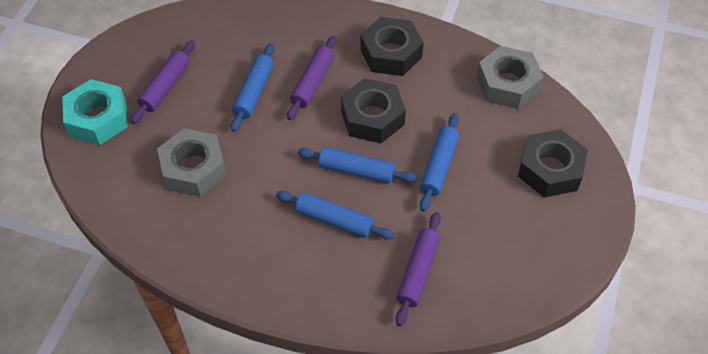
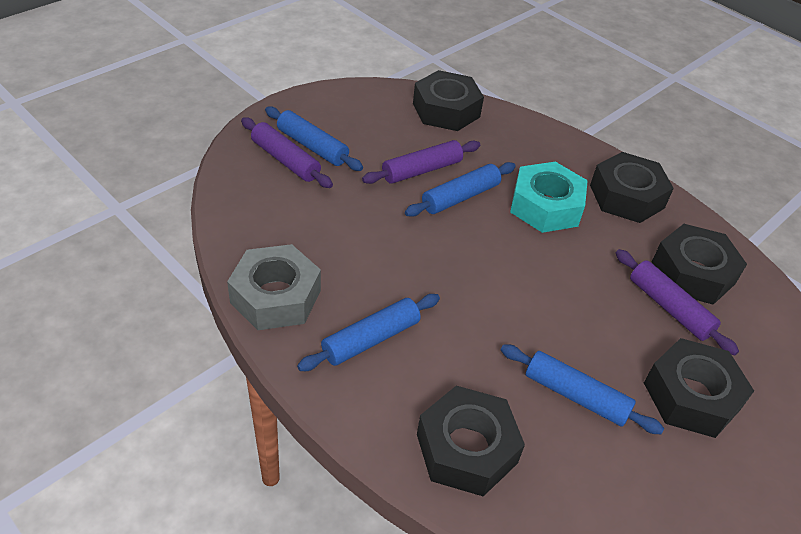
black nut: [341,78,406,143] [360,17,424,76] [518,129,588,198] = 3 -> [413,70,484,131] [417,386,525,496] [590,152,674,223] [644,338,754,438] [651,224,747,305] = 5
grey nut: [157,128,227,197] [477,46,544,109] = 2 -> [227,244,321,330] = 1

